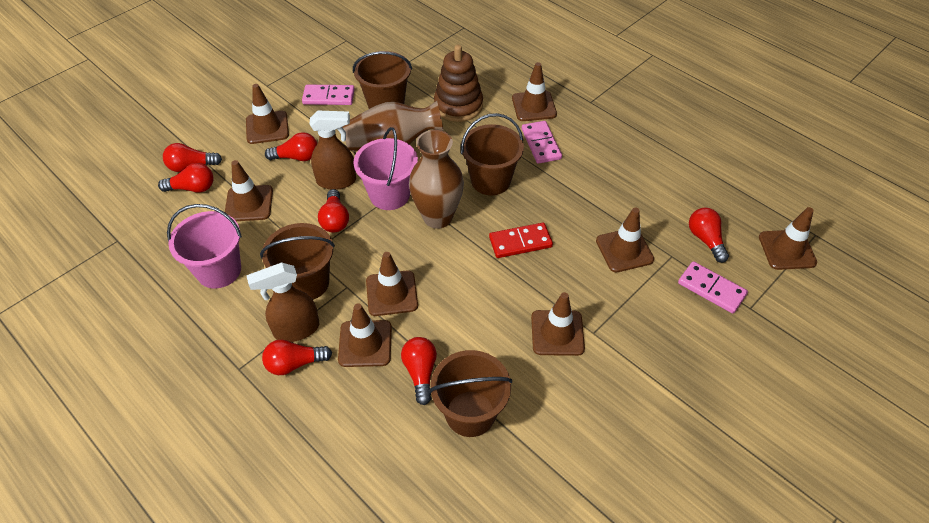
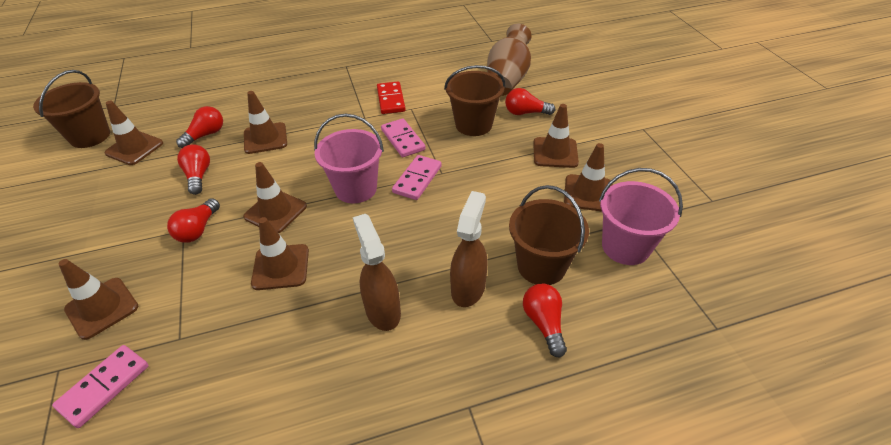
brown bucket: [260,223,335,300] [353,51,412,109] [429,350,512,437] [461,113,524,195] = 4 -> [33,70,110,148] [444,65,505,136] [509,185,589,285] = 3
brown stacking toy: [434,45,483,122] = 1 -> none = 0
brown traffic cone: [225,160,273,221] [246,84,289,144] [338,303,392,367] [366,252,418,316] [512,62,557,121] [531,292,585,356] [596,208,654,272] [759,207,817,270] = 8 -> [58,259,138,340] [104,101,163,165] [243,162,307,233] [244,91,287,154] [251,217,309,290] [533,104,579,168] [564,143,613,211] = 7
brown vase: [342,101,444,151] [409,130,464,229] = 2 -> [487,24,532,96] = 1
red light bulb: [158,163,214,193] [163,143,222,172] [262,339,332,375] [265,132,317,161] [318,189,349,233] [401,337,437,405] [689,208,729,263] = 7 -> [167,198,220,243] [176,106,223,148] [177,144,210,195] [505,88,555,115] [523,284,567,357] = 5

